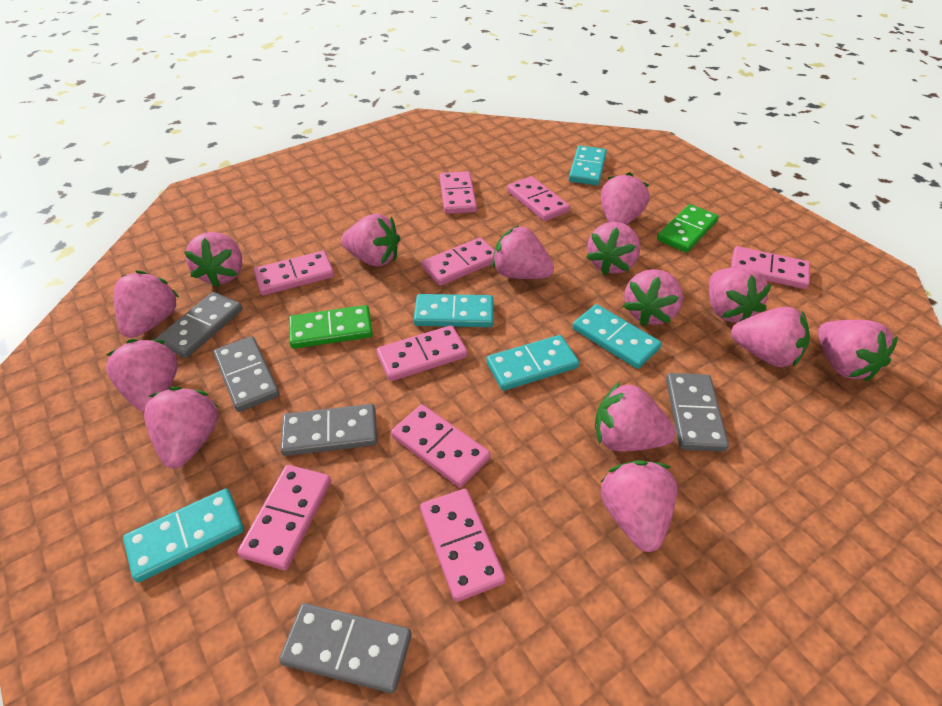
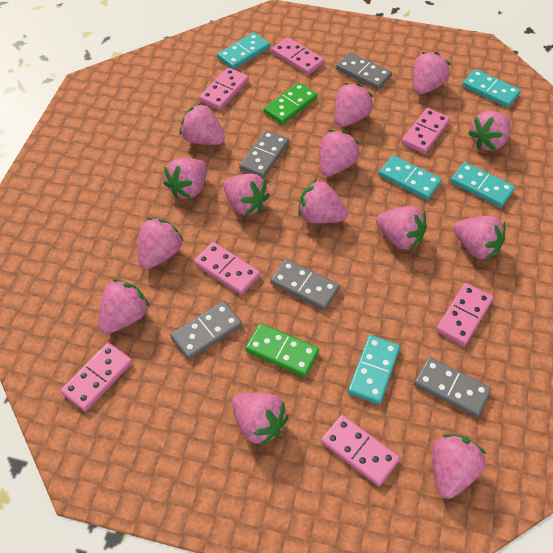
pink domino: [237,465,331,570] [254,251,334,295] [377,325,468,381] [391,404,490,488] [420,489,506,602] [422,237,495,286] [440,171,477,214] [507,176,570,221] [731,246,810,289] = 9 -> [60,342,133,411] [194,242,260,295] [199,67,249,110] [271,37,324,75] [321,415,400,486] [401,108,450,154] [436,283,493,346] = 7

